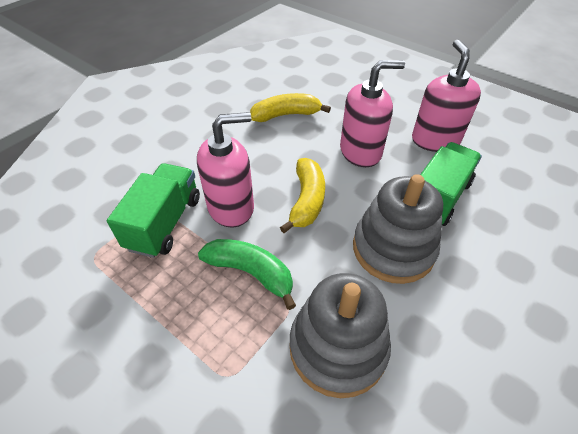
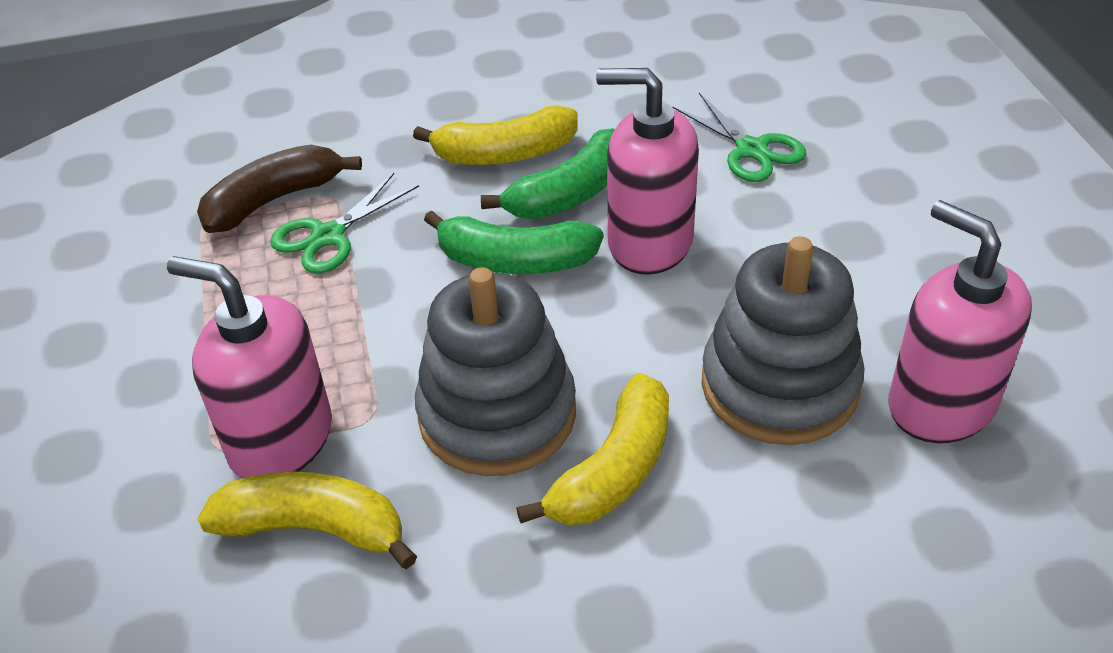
brown banana: none = 0 -> [197,145,362,233] = 1
green banana: [198,239,296,310] = 1 -> [424,210,603,274] [481,128,615,219] = 2
green scissors: none = 0 -> [270,173,419,274] [672,93,807,182] = 2
green truck: [107,163,200,258] [420,142,482,226] = 2 -> none = 0
yellow banana: [250,93,331,122] [280,158,325,233] = 2 -> [197,472,417,569] [413,105,578,165] [516,373,669,525] = 3

